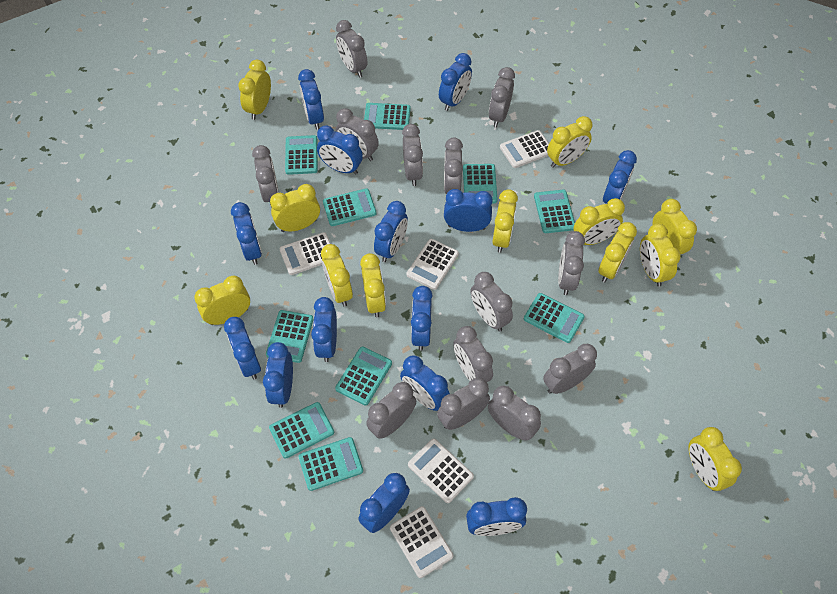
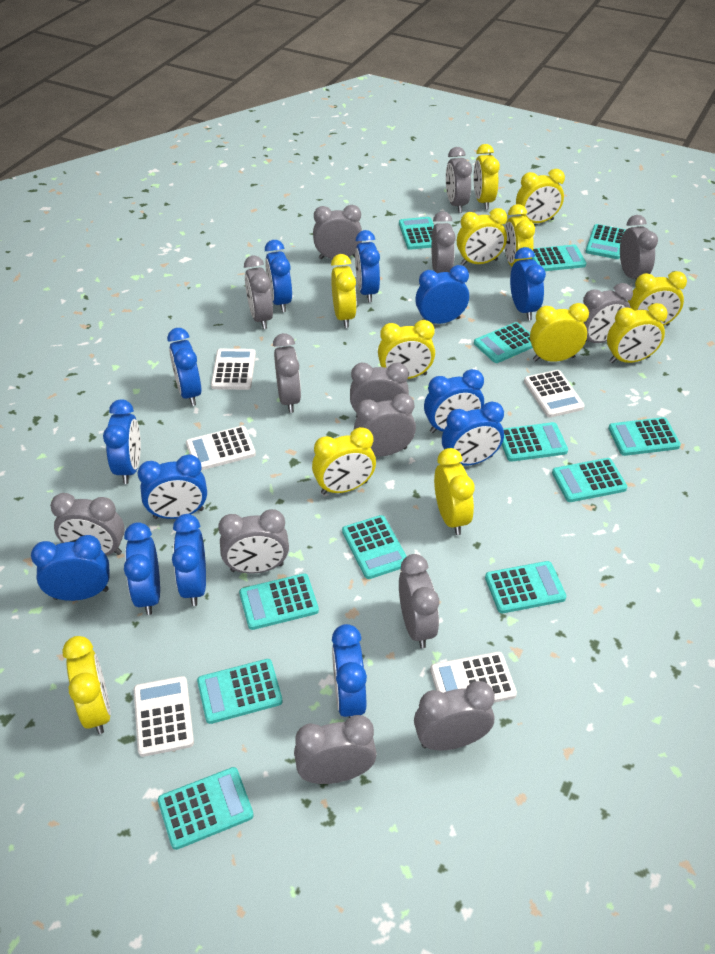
blue clock: [224,317,261,379] [231,202,262,265] [263,342,293,408] [298,69,324,130] [311,297,337,362] [317,125,363,175] [359,473,410,533] [374,201,408,262] [400,355,450,411] [411,286,433,351] [439,53,472,111] [444,189,492,232] [466,497,527,536] [603,150,637,204] = 14 -> [31,535,110,601] [103,400,141,484] [124,522,160,615] [137,454,207,519] [167,328,202,406] [172,514,206,606] [265,240,292,312] [332,624,367,718] [355,230,380,302] [415,265,469,324] [424,369,484,433] [442,401,504,466] [510,247,546,320] = 13
grey clock: [252,145,279,205] [335,108,379,161] [336,20,367,78] [366,382,416,438] [402,124,423,186] [437,378,490,430] [444,138,463,194] [453,326,493,382] [470,272,513,332] [488,386,541,440] [489,67,515,128] [543,344,597,394] [558,231,585,295] = 13 -> [50,493,125,555] [218,509,289,574] [244,256,273,329] [273,333,301,413] [294,715,377,784] [313,205,362,259] [350,363,409,418] [354,393,416,456] [399,554,439,648] [414,681,495,750] [432,211,456,273] [446,147,472,213] [583,283,633,343] [620,215,658,279] = 14
turquoise calculator: [266,310,314,363] [269,402,334,459] [285,135,318,175] [299,437,363,491] [323,188,377,226] [335,347,392,406] [364,103,411,130] [463,164,497,204] [524,293,585,343] [534,190,575,233] = 10 -> [158,767,254,850] [197,659,283,724] [239,573,319,630] [342,515,407,579] [399,217,434,250] [474,322,533,363] [485,561,566,613] [502,422,568,462] [532,245,586,271] [552,458,627,502] [585,224,626,259] [608,417,681,456] = 12

